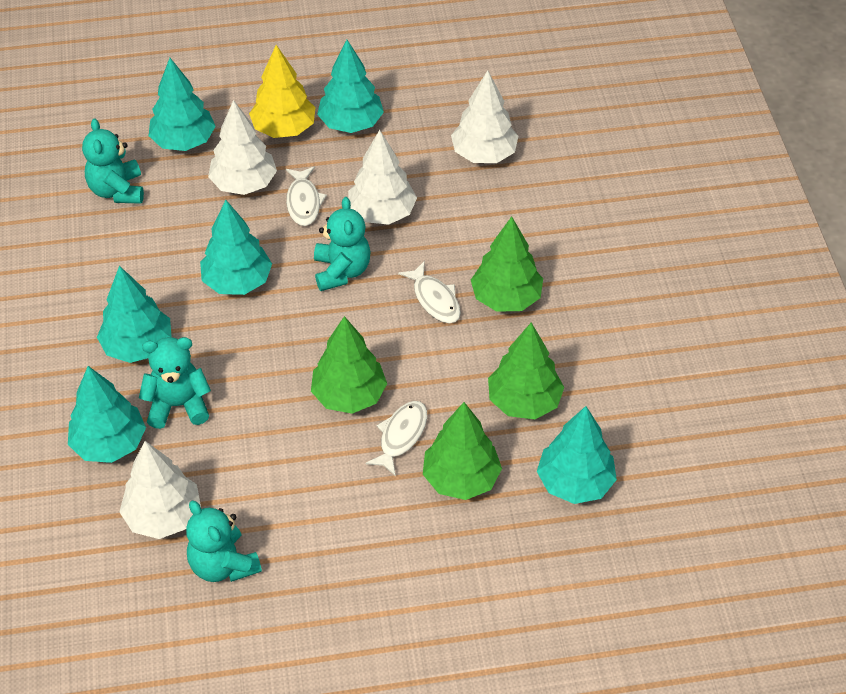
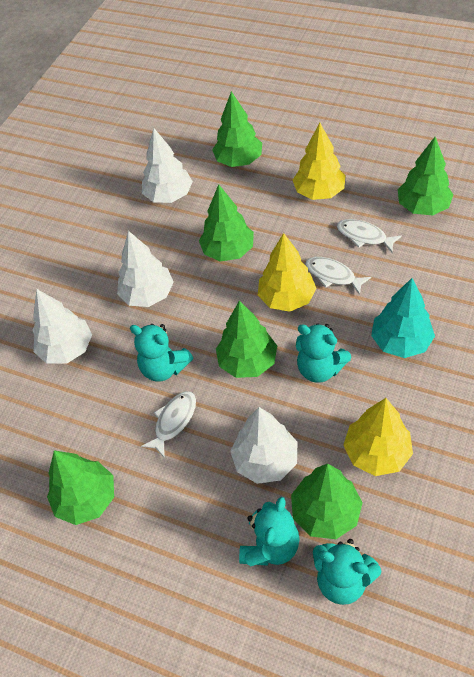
green tree: [311,316,387,414] [423,402,502,500] [471,216,543,312] [488,323,564,419] = 4 -> [47,451,114,525] [199,184,254,262] [212,91,262,167] [216,301,277,378] [291,464,363,539] [398,137,454,215] = 6
turquoise tree: [68,366,146,463] [97,266,172,363] [149,58,216,151] [200,200,272,295] [317,40,384,133] [537,406,617,504] = 6 -> [371,278,435,358] = 1
yellow tree: [249,45,316,138] = 1 -> [258,233,316,312] [293,123,346,200] [343,398,413,476] = 3

